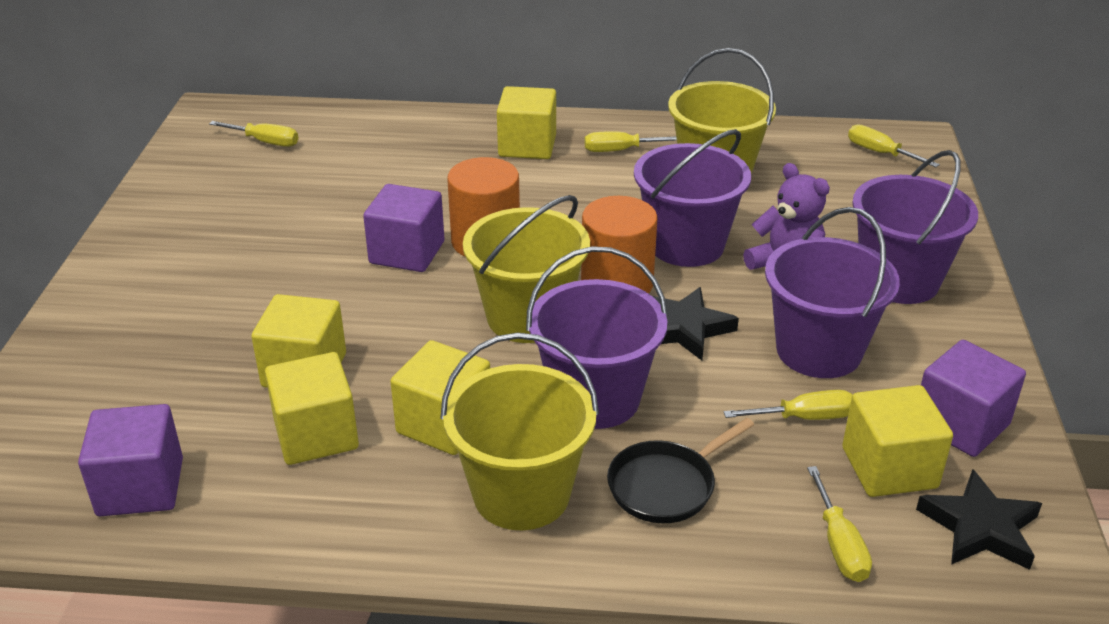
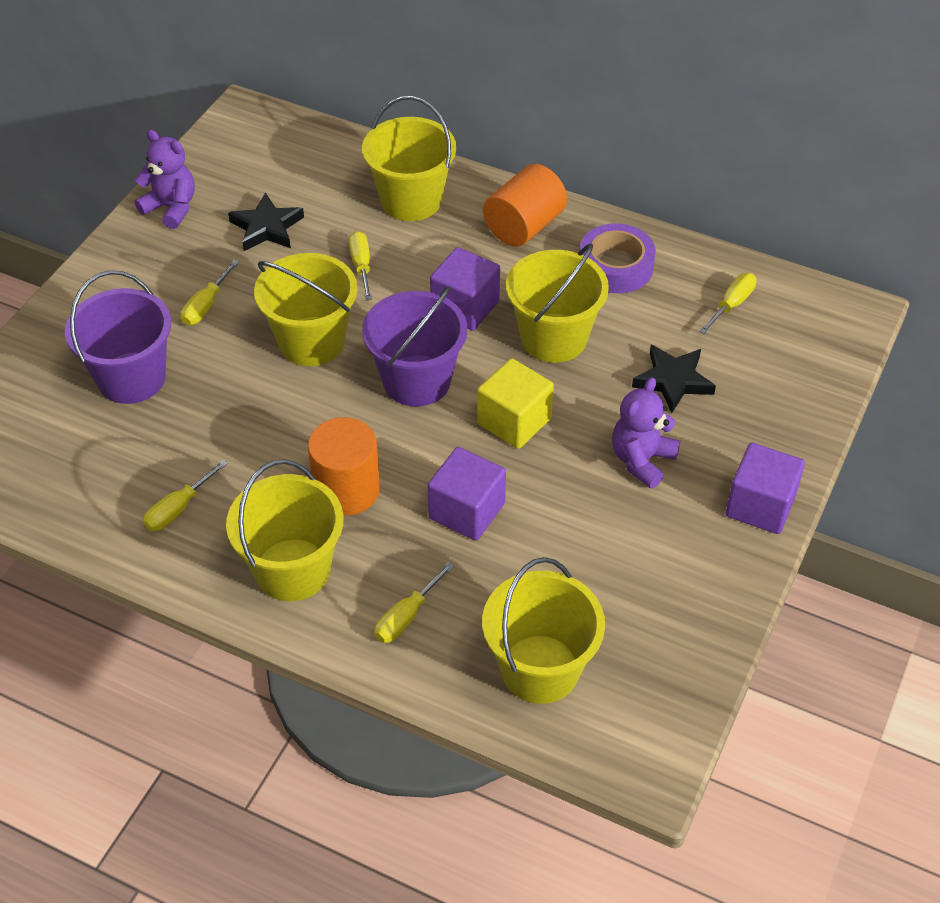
black pan: [607,418,754,523] = 1 -> none = 0
purple bucket: [526,246,668,429] [634,129,751,267] [765,207,900,378] [852,150,978,304] = 4 -> [65,270,171,404] [362,286,467,406] = 2
purple tape: none = 0 -> [580,224,656,293] = 1
purple teddy bear: [743,163,830,270] = 1 -> [135,129,195,229] [612,377,680,489] = 2
yellow bucket: [440,333,599,530] [463,195,590,343] [668,48,776,175] = 3 -> [226,459,343,601] [254,253,357,366] [362,96,456,221] [482,557,605,704] [506,243,609,363] = 5
yellow cube: [251,294,346,388] [265,352,359,465] [390,340,490,455] [497,86,556,159] [842,385,953,497] = 5 -> [477,358,554,449] = 1

